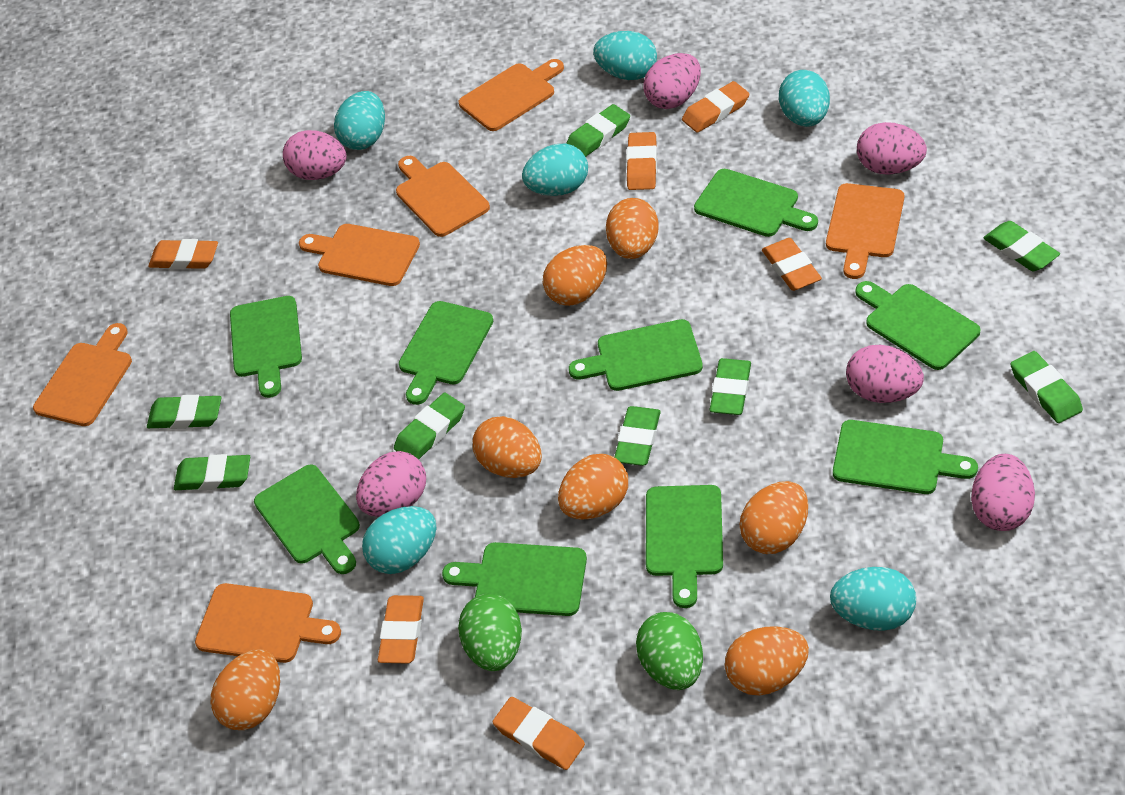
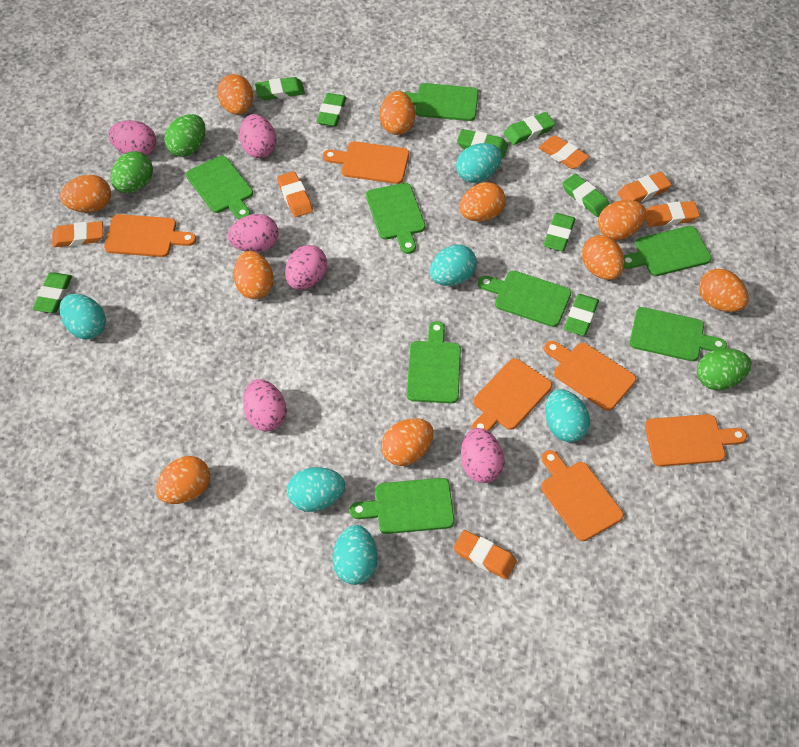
green cutting board: [230,296,302,398] [254,464,360,574] [399,301,493,405] [442,542,587,616] [569,319,703,391] [646,485,723,608] [694,169,818,237] [833,420,978,494] [855,281,980,370] = 9 -> [186,155,253,220] [350,478,454,534] [366,183,425,254] [404,83,478,121] [407,321,461,404] [478,271,571,327] [624,226,712,276] [630,307,727,361] = 8
green egg: [458,593,522,671] [636,612,703,690] = 2 -> [111,151,153,193] [164,114,206,157] [697,348,751,390] = 3
orange egg: [211,649,280,730] [473,416,542,478] [543,245,607,306] [558,454,628,519] [606,198,659,259] [725,626,809,696] [740,481,808,554] = 7 -> [60,175,111,213] [156,456,210,504] [217,74,253,115] [234,251,273,299] [380,91,415,135] [381,418,433,466] [459,182,506,221] [582,235,624,280] [598,200,646,240] [699,269,749,312] = 10

